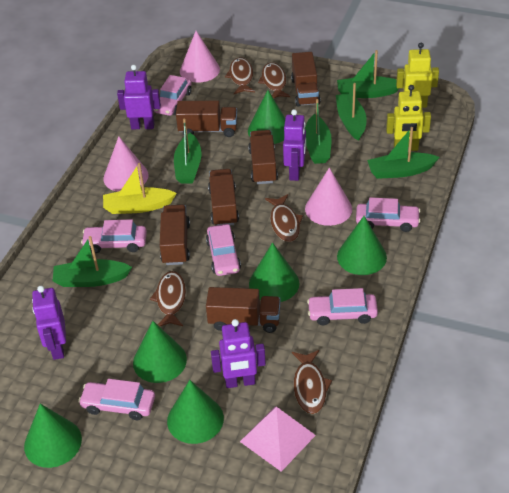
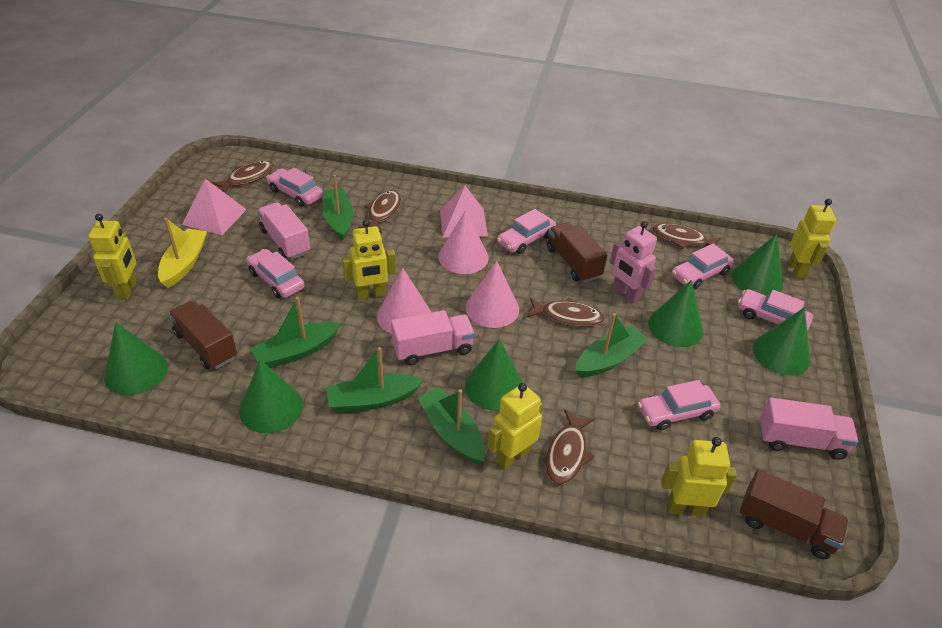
brown truck: [160,205,190,265] [176,101,237,137] [206,287,281,333] [208,169,239,225] [248,130,278,184] [291,52,321,107] = 6 -> [169,300,237,369] [547,222,607,283] [740,469,849,559] = 3
green boat: [53,236,132,287] [174,119,202,184] [305,99,332,164] [336,83,367,141] [337,50,399,98] [367,127,440,179] = 6 -> [250,297,341,368] [322,175,353,240] [326,347,424,412] [418,387,485,464] [575,313,649,377] = 5
pink pyramid: [240,407,316,472] = 1 -> [182,179,247,235] [440,186,488,237] = 2
pink robot: none = 0 -> [610,221,657,304] = 1
pink truck: none = 0 -> [257,202,310,260] [391,310,475,365] [759,398,859,460] = 3
purple robot: [32,286,66,360] [117,65,161,129] [211,319,266,388] [283,109,306,181] = 4 -> none = 0
yellow robot: [386,85,431,151] [396,43,439,108] = 2 -> [88,214,137,300] [342,219,396,300] [487,383,542,470] [661,437,737,516] [788,199,837,279] = 5

